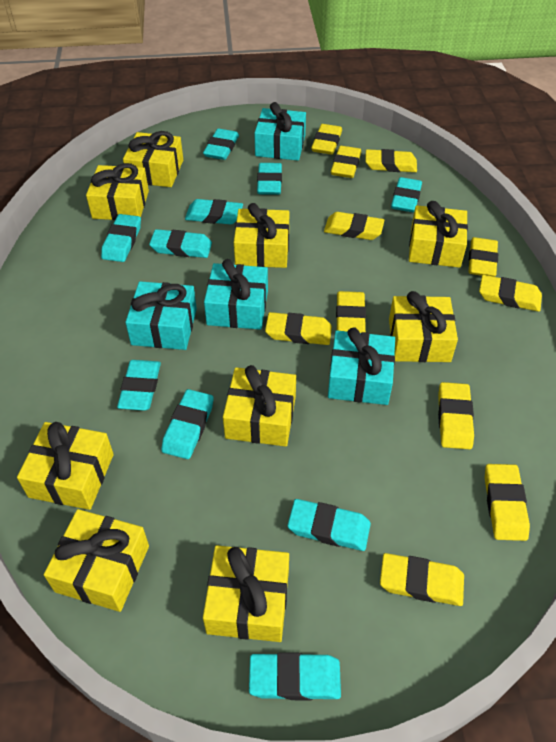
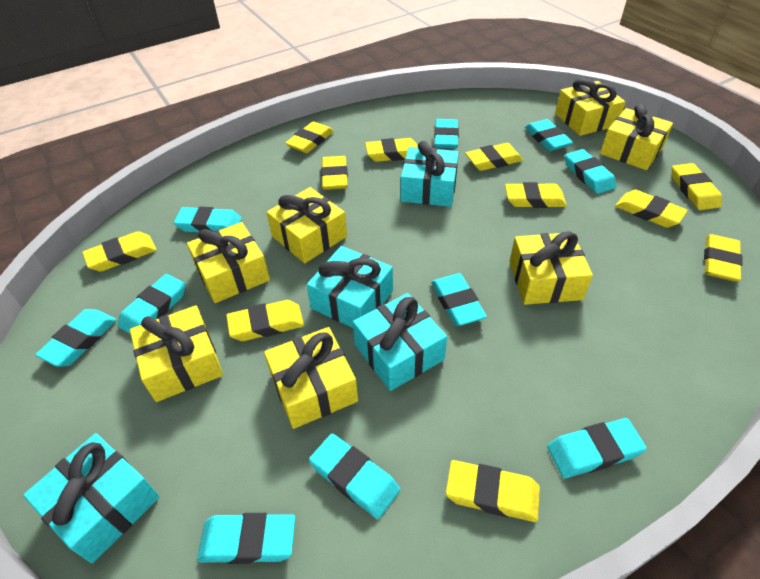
yellow gift: [17,422,114,510] [44,509,149,612] [86,163,149,220] [123,131,183,187] [203,545,289,642] [223,365,296,447] [234,203,289,268] [389,291,458,362] [409,201,468,268] = 9 -> [130,305,223,402] [187,222,270,303] [264,327,358,429] [266,187,347,263] [510,231,593,305] [555,78,626,136] [600,104,673,170] = 7

